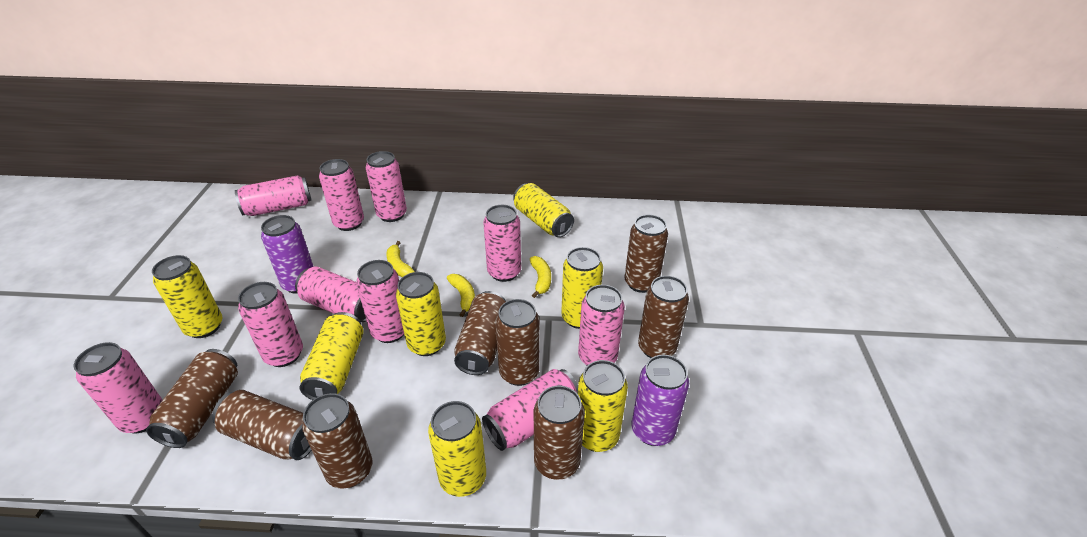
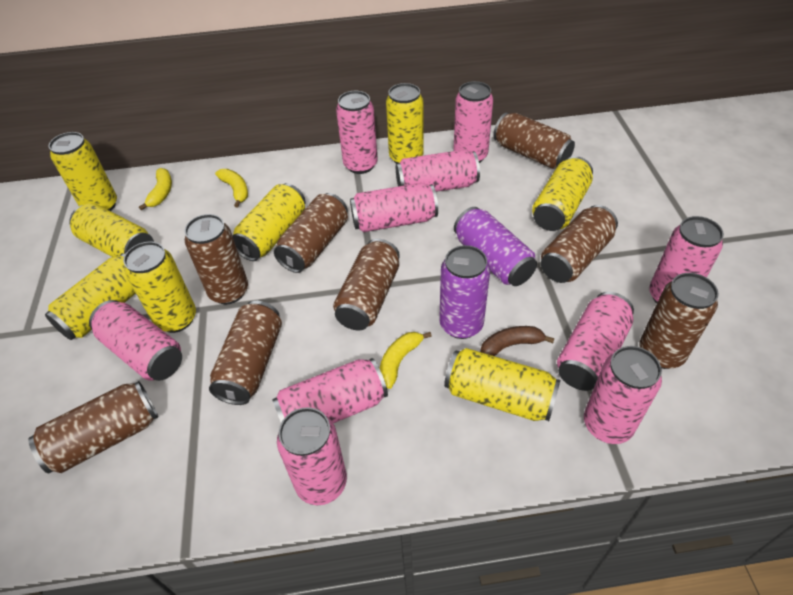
brown banana: none = 0 -> [480,326,554,356] = 1
yellow can: [152,255,223,338] [299,312,364,400] [396,272,446,356] [428,401,486,497] [513,183,574,237] [561,247,603,329] [578,360,628,452] = 7 -> [45,253,136,340] [49,132,117,211] [69,203,154,257] [123,242,196,333] [232,183,305,261] [386,83,424,164] [444,348,560,421] [532,156,593,231] = 8

